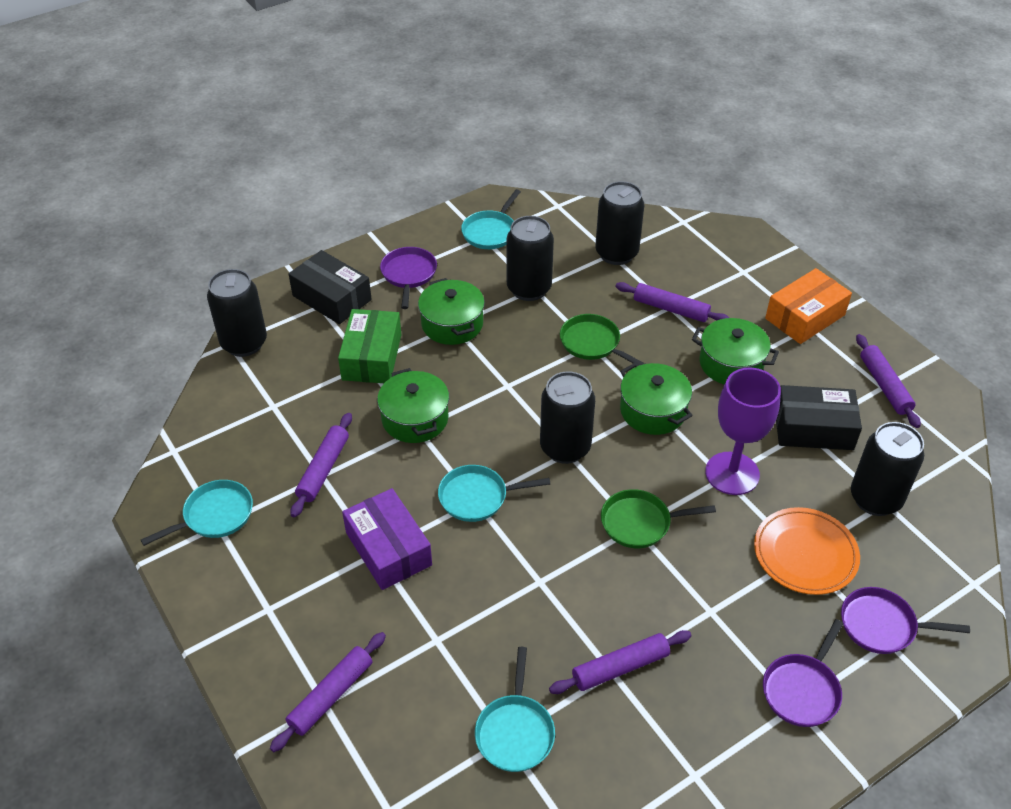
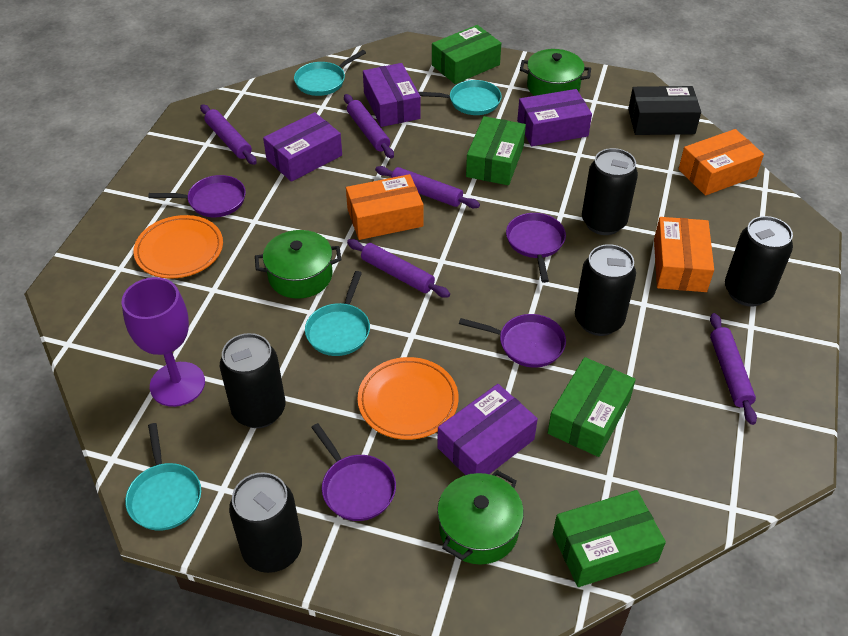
black box: [289,250,372,324] [776,385,862,450] = 2 -> [628,86,701,135] = 1
green box: [338,309,401,383] = 1 -> [432,25,501,84] [466,116,526,185] [548,357,636,457] [553,490,666,587] = 4
green pan: [560,314,645,365] [601,489,716,548] = 2 -> none = 0
green pot: [377,368,449,443] [418,278,485,345] [620,363,693,435] [692,318,779,384] = 4 -> [255,230,341,299] [437,470,524,565] [520,49,591,96] = 3
orange box: [765,268,852,344] = 1 -> [346,174,423,240] [654,217,714,292] [679,129,764,196] = 3
orange plate: [754,507,860,595] = 1 -> [133,215,223,278] [357,357,459,440] = 2
purple box: [342,488,432,590] = 1 -> [263,112,342,182] [363,63,421,127] [437,384,538,475] [517,89,592,146] = 4
purple pan: [380,247,437,309] [763,619,843,727] [841,587,970,654] = 3 -> [148,175,246,217] [311,423,396,521] [459,314,566,368] [506,213,566,283] = 4

